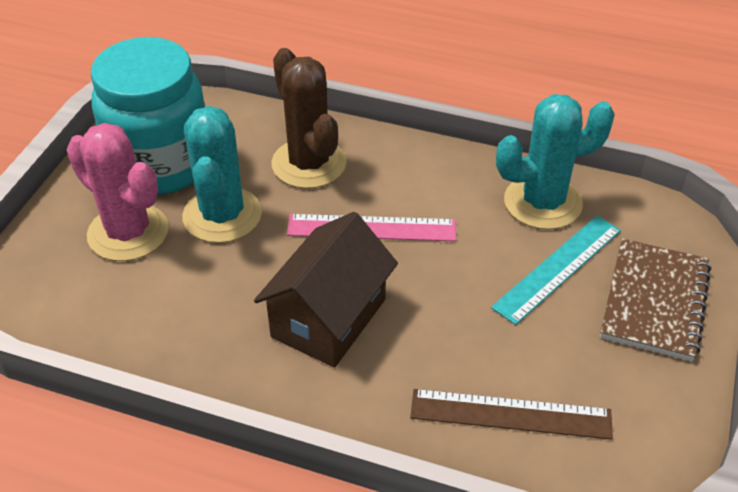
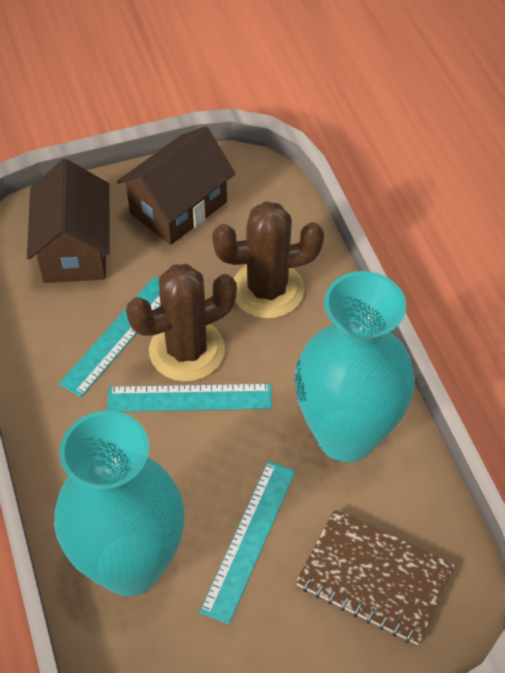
brown cactus: [271,48,347,189] = 1 -> [126,264,237,382] [212,201,324,319] = 2
brown house: [254,212,398,367] = 1 -> [27,159,110,283] [117,126,235,245] = 2
brown ruler: [410,389,613,440] = 1 -> none = 0
pink cactus: [66,123,169,261] = 1 -> none = 0
pink ruler: [287,214,456,241] = 1 -> none = 0
turquoise cactus: [182,106,262,243] [496,94,615,230] = 2 -> none = 0
turquoise jar: [91,37,206,195] = 1 -> none = 0
turquoise ruler: [491,216,621,325] = 1 -> [59,276,161,397] [107,384,272,412] [200,461,296,625] = 3
turquoise vase: none = 0 -> [54,410,184,596] [294,271,415,462] = 2

